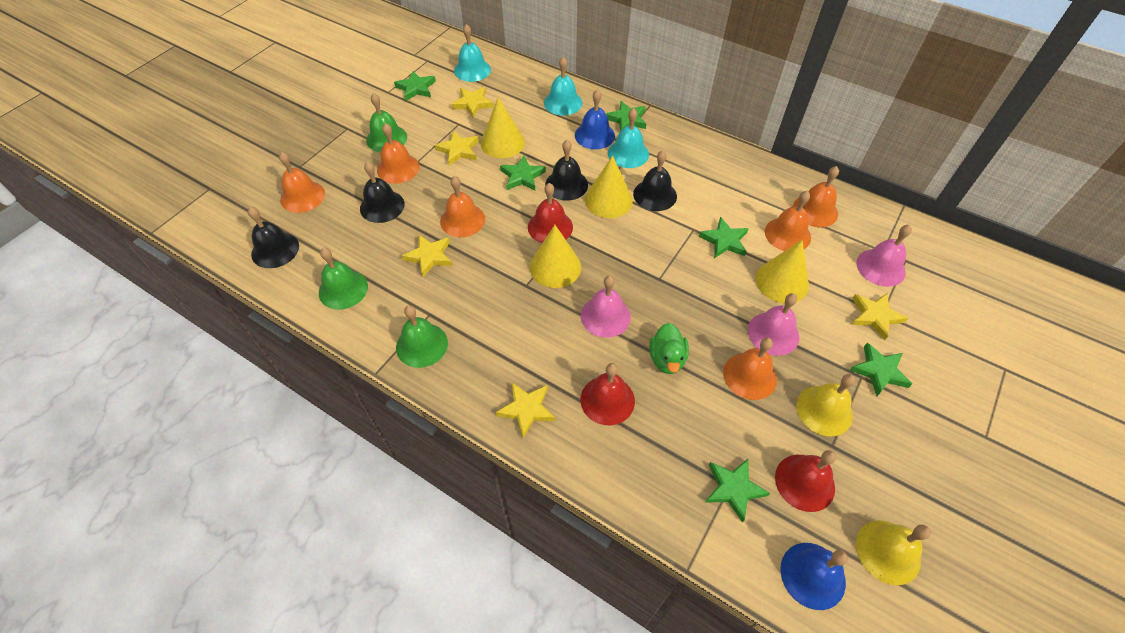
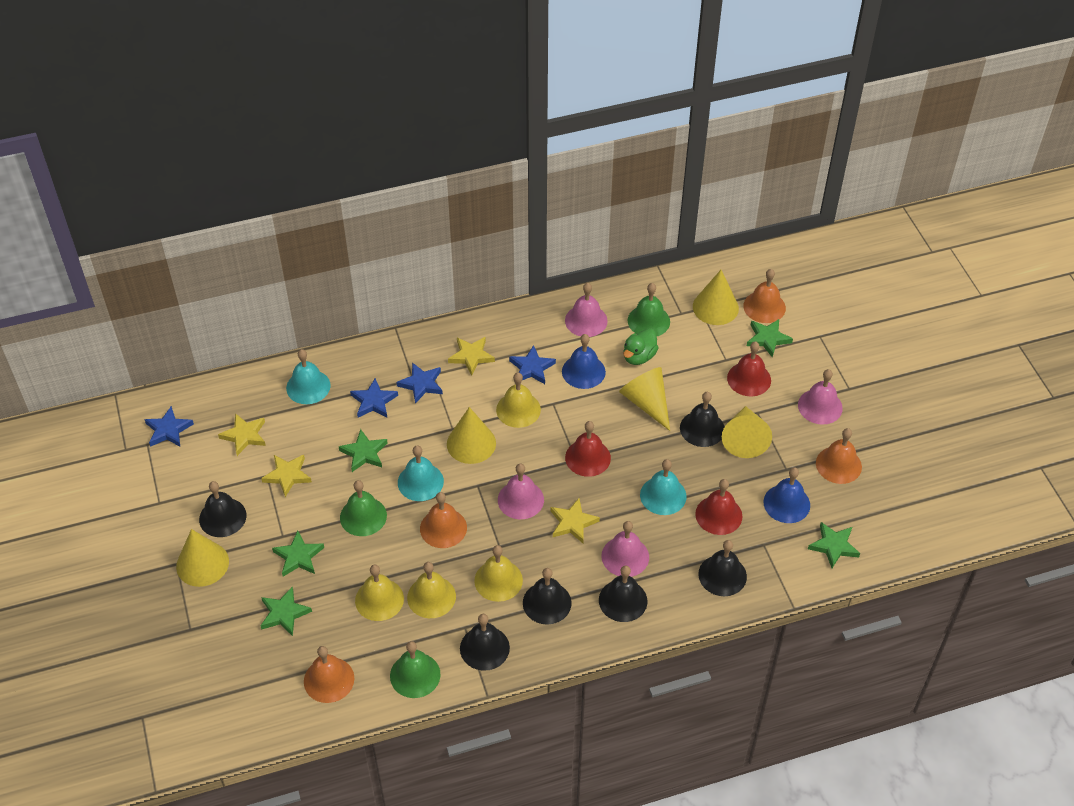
black bell: [248,207,299,268] [360,162,405,223] [545,140,588,201] [633,150,677,211] = 4 -> [199,481,246,537] [460,614,510,671] [523,568,572,625] [599,566,647,622] [680,392,724,447] [698,540,747,596] = 6
blue star: none = 0 -> [144,406,194,447] [350,378,398,417] [396,362,443,404] [509,345,556,384] = 4
green star: [394,71,436,101] [500,156,546,191] [606,101,646,131] [699,217,749,258] [705,459,770,523] [849,343,912,396] = 6 -> [260,587,312,636] [272,531,324,577] [339,429,388,472] [747,319,793,357] [808,522,860,568] = 5
orange bell: [279,152,325,213] [377,123,420,184] [440,176,485,237] [723,338,777,400] [765,191,811,251] [793,166,839,227] = 6 -> [304,646,355,703] [420,492,467,548] [743,269,786,323] [816,428,862,484] = 4
pink bell: [581,275,631,338] [748,293,799,356] [856,225,912,287] = 3 -> [498,464,544,519] [565,283,608,337] [601,521,649,577] [798,369,843,425] = 4
yellow bell: [796,374,855,436] [856,520,931,585] = 2 -> [355,564,404,621] [407,562,456,618] [474,545,523,602] [496,372,541,428] = 4
yellow cone: [481,97,525,158] [530,225,581,288] [585,156,633,218] [755,240,809,303] = 4 -> [176,529,229,587] [447,407,496,464] [619,367,670,431] [693,270,739,325] [722,406,772,458] = 5
yellow star: [402,235,452,277] [435,131,479,166] [451,87,494,118] [496,383,555,438] [852,293,908,340] = 5 -> [218,413,266,456] [261,455,312,497] [448,337,495,375] [551,498,600,543] = 4

